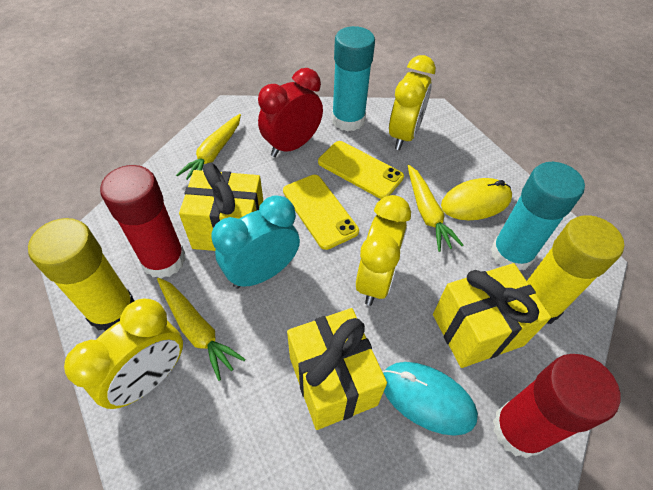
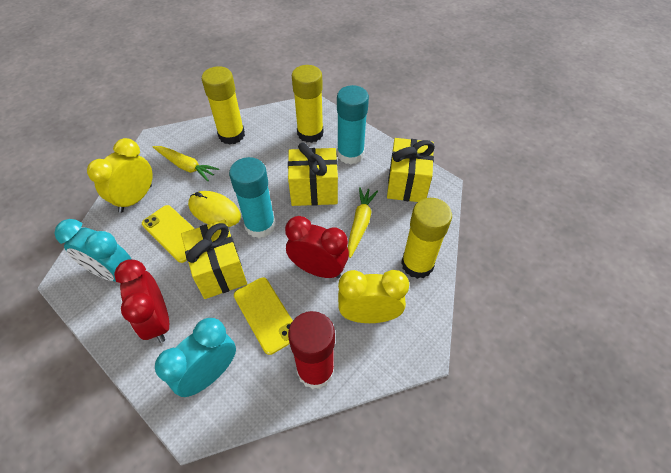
red clock: [258,68,323,157] = 1 -> [114,259,169,343] [285,216,349,278] = 2
red glue stick: [100,165,186,278] [493,354,620,458] = 2 -> [288,311,335,389] = 1
turquoise clock: [212,195,300,289] = 1 -> [54,219,132,282] [155,318,236,397] = 2
turquoise mouse: [383,362,478,436] = 1 -> none = 0
yellow carrot: [157,278,245,381] [176,114,241,180] [408,165,464,252] = 3 -> [152,146,219,181] [348,187,378,258] = 2
yellow clock: [64,298,183,409] [356,195,411,306] [389,55,436,150] = 3 -> [87,138,153,213] [338,270,409,323] = 2
yellow glue stick: [28,218,135,331] [527,215,624,324] = 2 -> [202,66,245,145] [292,65,323,143] [401,198,452,279] = 3

